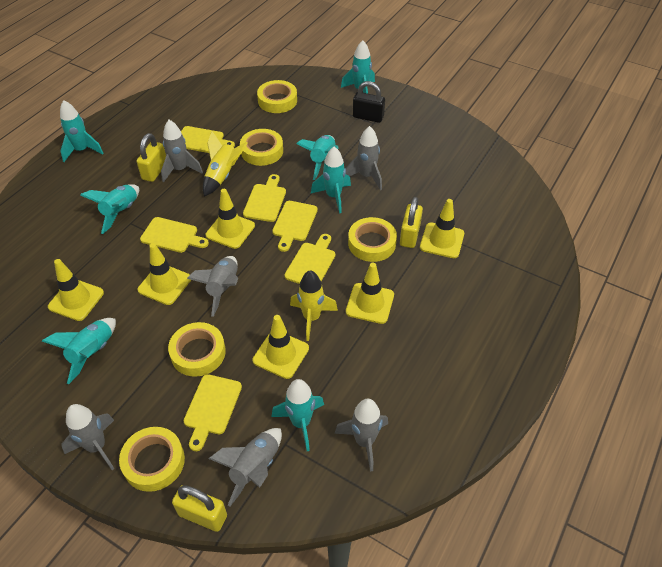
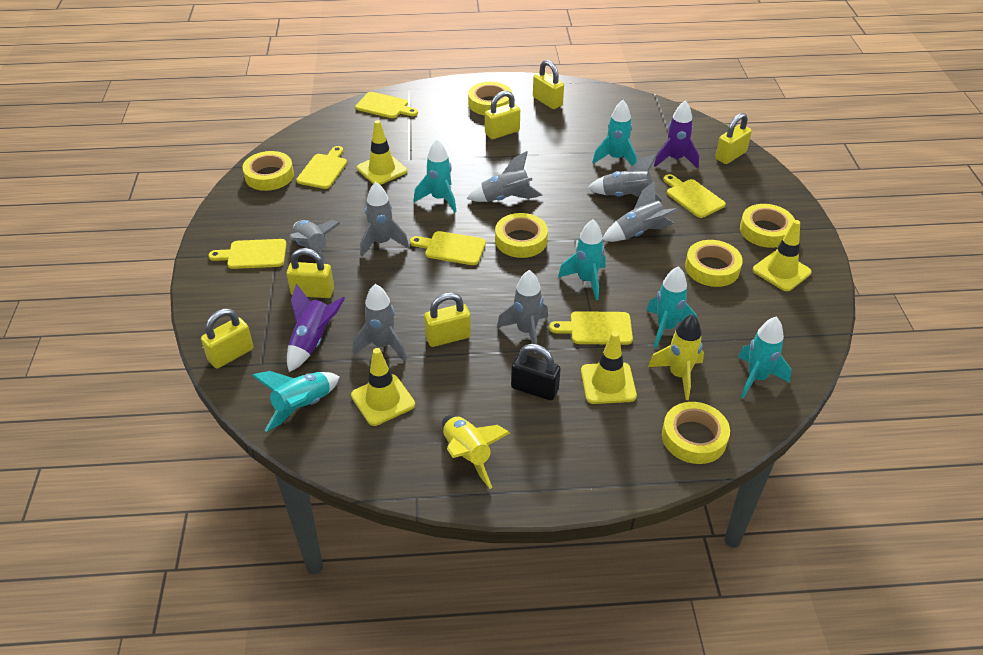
grey rocket: [62,404,115,470] [161,120,203,182] [187,256,238,317] [208,428,282,506] [334,399,388,472] [345,126,382,190] = 6 -> [290,220,341,264] [352,284,407,361] [360,182,409,256] [466,151,543,202] [497,270,548,354] [588,154,663,201] [603,181,678,242] = 7
purple rocket: none = 0 -> [287,283,345,372] [654,100,699,168] = 2
turquoise rocket: [42,318,116,384] [60,100,104,162] [80,184,139,234] [272,379,324,451] [296,135,339,180] [311,147,351,213] [341,40,375,94] = 7 -> [252,371,340,432] [414,139,457,213] [558,219,606,300] [592,100,637,166] [646,266,697,348] [738,317,791,399] = 6
yellow padlock: [136,133,166,182] [172,485,227,532] [400,197,423,248] = 3 -> [201,309,253,369] [287,248,334,298] [424,293,471,347] [485,91,520,139] [533,60,564,109] [715,113,752,164] = 6
yellow tape: [119,427,185,492] [168,322,226,377] [240,129,283,166] [257,80,297,113] [348,217,397,262] = 5 -> [242,151,294,191] [468,82,512,115] [495,213,548,258] [662,402,730,464] [685,240,743,287] [740,204,795,248] = 6
yellow traffic cone: [48,259,104,321] [138,243,191,305] [206,189,255,249] [253,315,309,379] [346,263,394,324] [420,199,464,258] = 6 -> [351,348,415,426] [357,120,407,185] [581,331,637,404] [753,220,812,291] = 4

